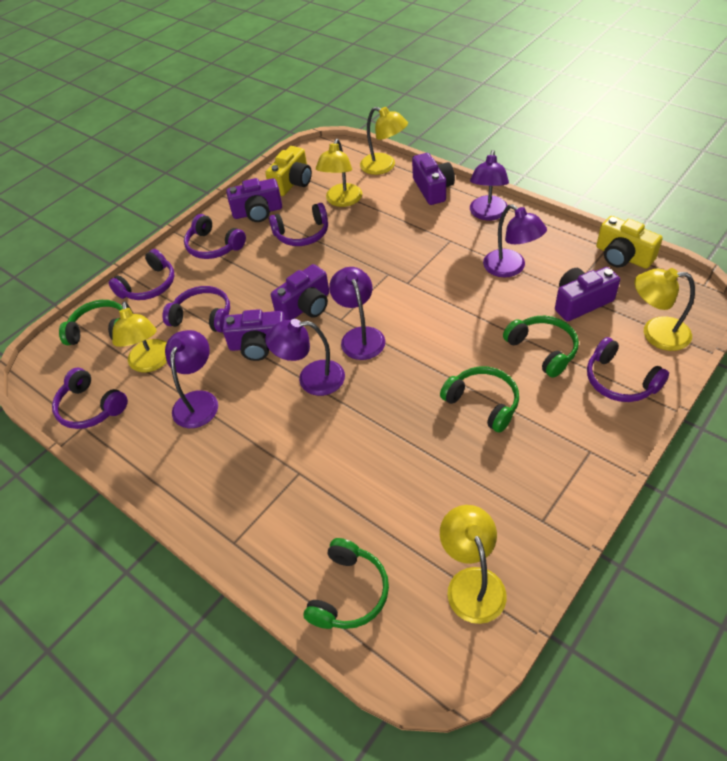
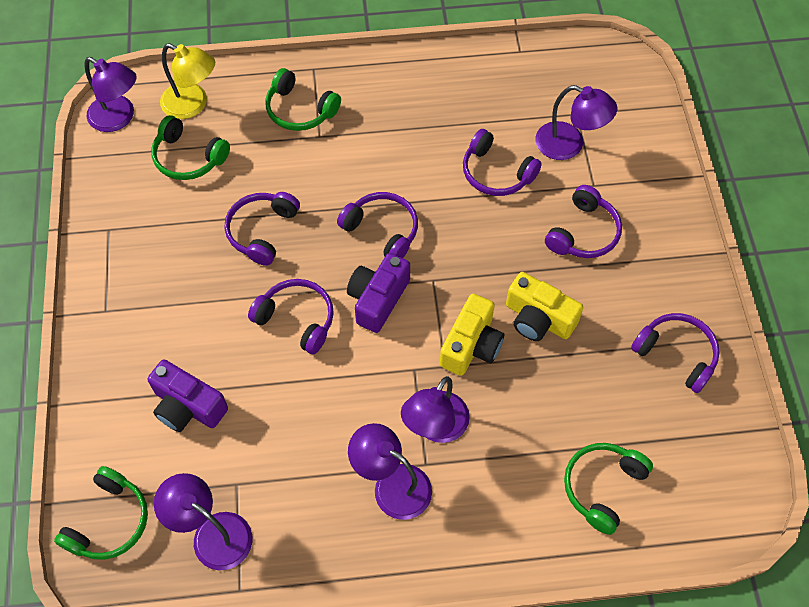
purple camera: [222,309,286,361] [226,178,282,222] [271,264,329,320] [412,153,455,205] [555,267,620,321] = 5 -> [147,359,228,432] [347,253,410,333] = 2
yellow lamp: [112,301,167,372] [316,139,362,207] [360,107,408,175] [440,505,507,624] [635,268,695,351] = 5 -> [160,43,215,119] = 1

